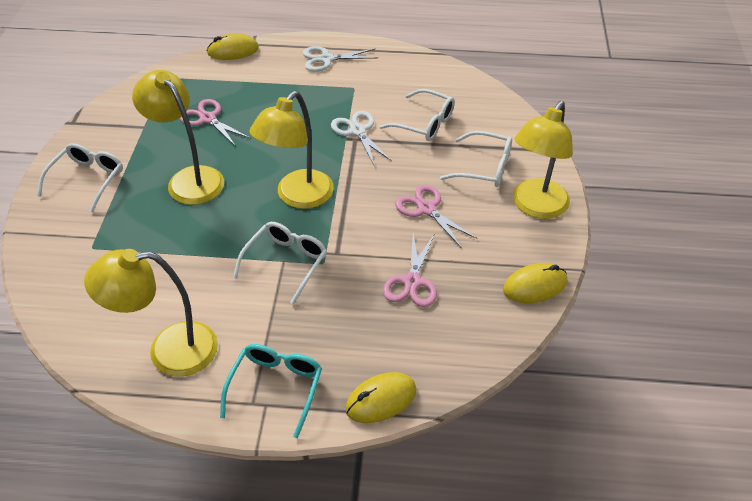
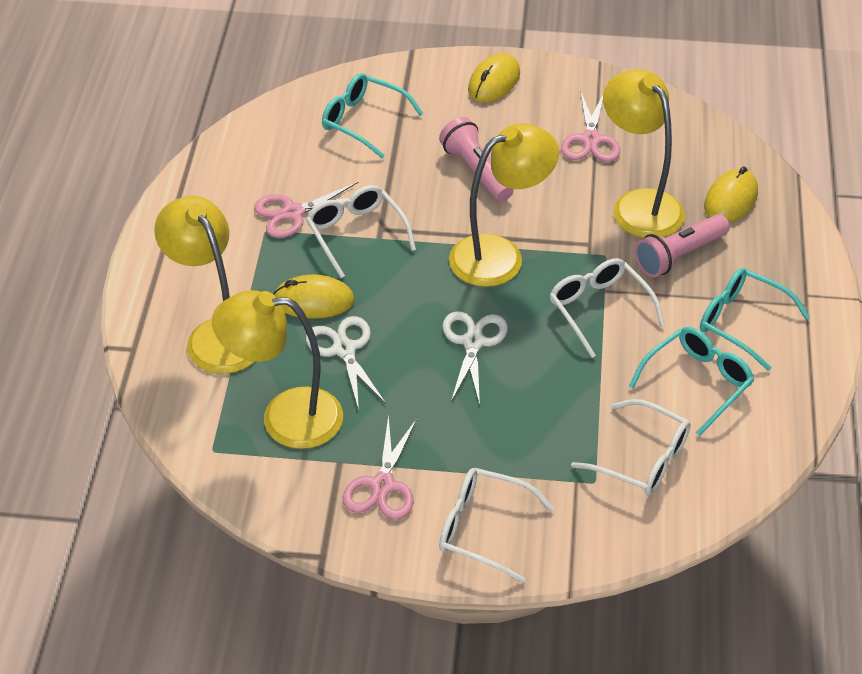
pink flashlight: none = 0 -> [439,117,514,202] [634,214,730,277] = 2
turquoise glasses: [220,344,322,438] = 1 -> [322,73,424,158] [629,327,754,436] [700,268,810,371] = 3

